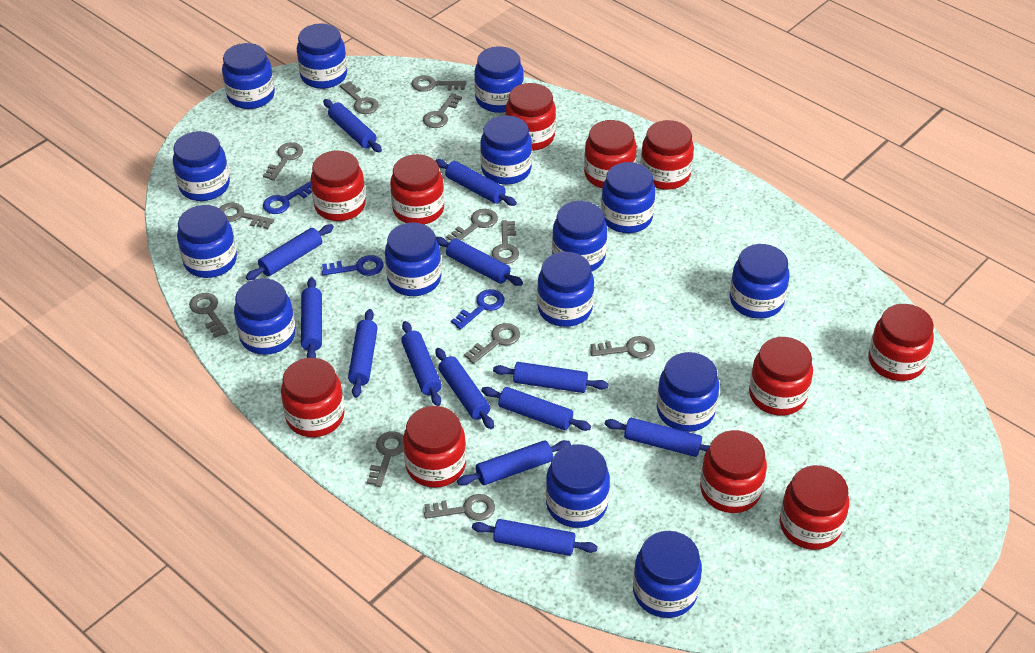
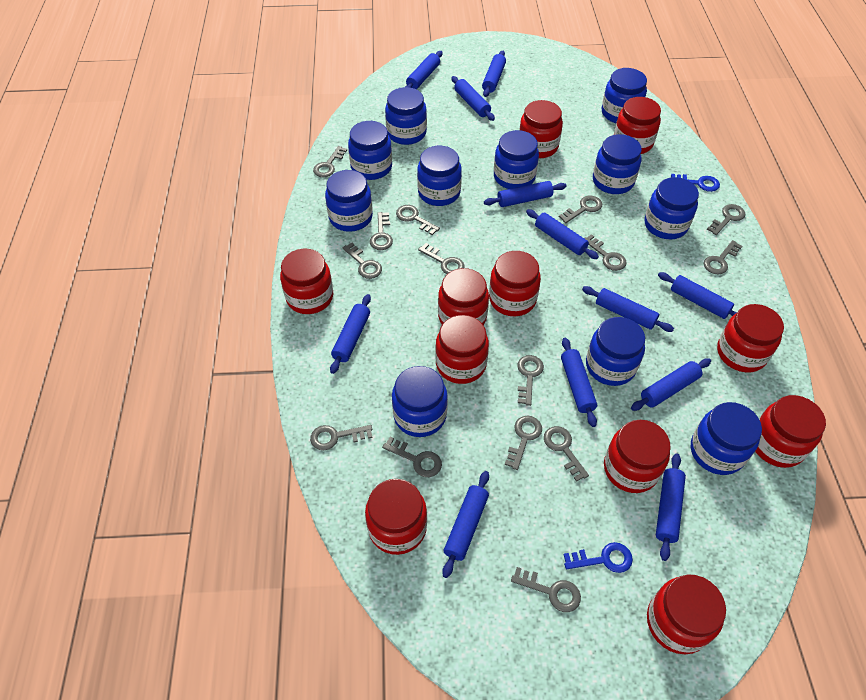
blue jar: [173,131,230,201] [177,205,237,278] [222,43,275,109] [234,278,296,355] [297,23,347,89] [385,222,442,296] [474,46,524,113] [480,115,532,185] [537,252,594,327] [546,444,610,528] [552,201,607,272] [601,162,655,233] [633,531,702,618] [657,352,719,432] [730,244,790,319] = 15 -> [325,170,373,232] [348,121,392,180] [385,87,427,145] [392,366,448,437] [417,146,462,206] [494,130,539,189] [586,317,645,386] [593,134,642,194] [602,68,647,123] [644,177,699,239] [691,402,762,475] = 11
blue key: [263,181,312,214] [322,255,383,276] [451,289,505,330] = 3 -> [563,542,633,573] [671,174,720,192] = 2
blue rolling pin: [246,224,334,280] [301,277,322,358] [323,99,382,152] [348,309,378,398] [401,321,442,406] [435,159,517,206] [435,348,494,429] [436,237,523,286] [457,440,571,486] [472,519,598,556] [481,387,591,431] [493,362,609,393] [605,418,710,457] = 13 -> [330,294,371,374] [405,51,443,89] [442,471,489,578] [451,76,495,121] [482,51,506,97] [484,181,567,207] [526,209,599,259] [561,338,597,427] [582,286,674,332] [631,358,711,411] [656,453,686,561] [658,272,737,319] = 12
grey key: [189,293,228,338] [219,203,274,229] [263,142,303,181] [340,81,379,114] [366,431,404,487] [411,75,466,92] [423,93,462,128] [424,494,495,521] [446,209,498,241] [464,323,520,364] [492,220,519,264] [590,336,655,359] = 12 -> [310,425,373,450] [313,146,347,177] [343,243,382,279] [370,212,393,250] [382,437,442,477] [396,205,440,235] [418,243,465,274] [505,416,542,470] [511,567,581,612] [517,355,544,406] [544,426,589,482] [559,196,602,223] [584,234,627,271] [704,240,742,274] [707,204,745,235] = 15

